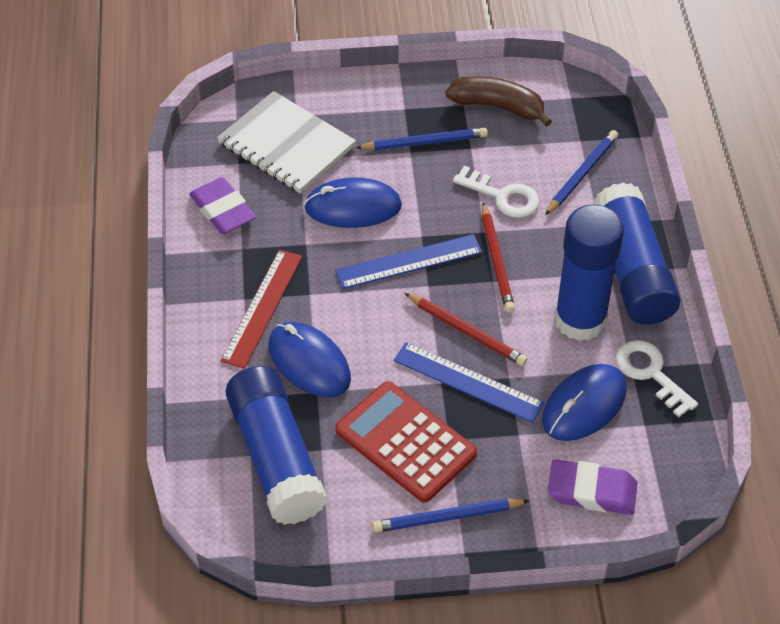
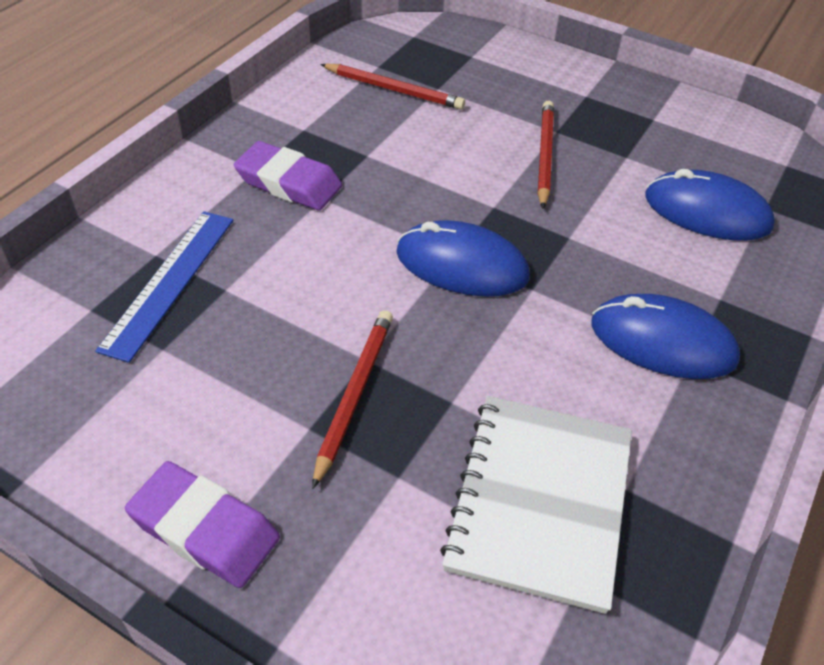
blue glue stick: [226,366,327,525] [554,204,624,341] [593,183,681,325] = 3 -> none = 0
blue pencil: [356,128,488,150] [372,498,530,533] [545,130,618,215] = 3 -> none = 0
blue ruler: [335,234,482,289] [394,342,544,423] = 2 -> [95,211,233,363] = 1
brown banana: [445,77,552,127] = 1 -> none = 0
red calculator: [335,381,477,503] = 1 -> none = 0
red pencil: [405,293,527,366] [482,203,515,313] = 2 -> [312,310,393,489] [320,64,465,110] [537,101,554,209] = 3
red ruler: [221,249,302,369] = 1 -> none = 0
white key: [453,166,540,218] [616,340,698,417] = 2 -> none = 0

